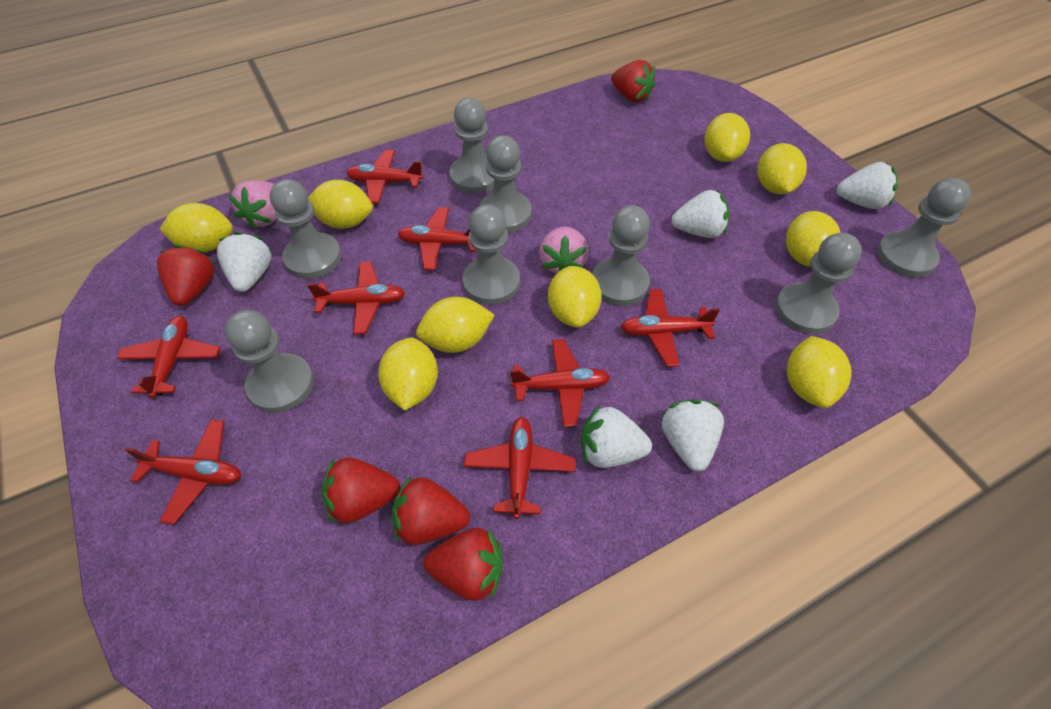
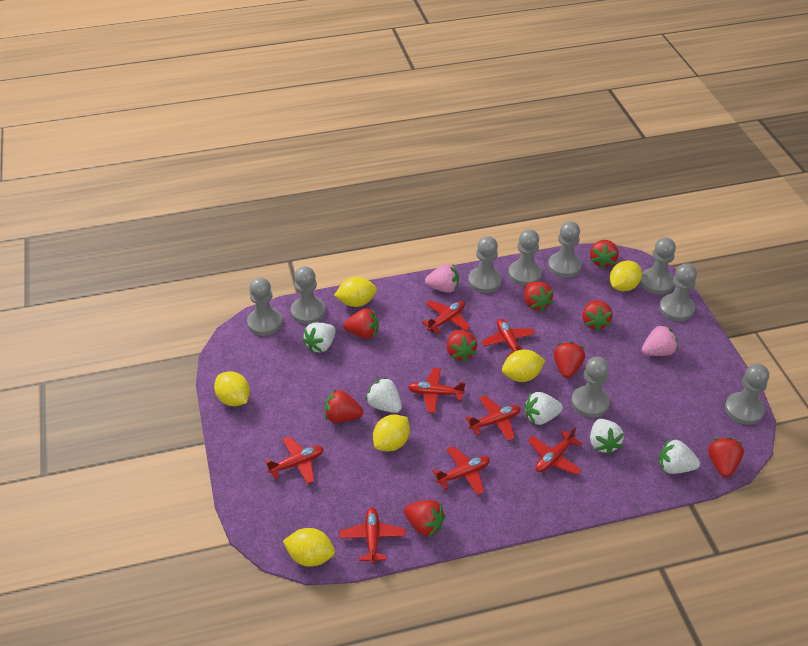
grey pawn: [225,310,314,413] [270,179,341,279] [450,98,494,194] [462,204,520,305] [479,135,532,233] [592,205,650,306] [775,233,862,334] [877,178,971,278] = 8 -> [247,277,282,336] [291,266,326,324] [468,236,502,293] [508,229,542,286] [548,221,582,278] [571,357,610,418] [640,237,676,294] [659,263,697,321] [725,364,769,425] = 9
red strawberry: [157,245,215,306] [322,458,400,524] [392,476,470,545] [424,528,503,601] [611,60,656,102] = 5 -> [325,390,363,423] [343,309,379,339] [404,500,445,537] [447,330,477,362] [524,282,553,311] [554,342,585,378] [582,300,613,331] [590,240,619,269] [708,437,744,477] = 9
yellow lemon: [160,203,233,253] [308,180,373,229] [378,337,438,411] [416,297,494,353] [548,266,602,328] [704,113,750,162] [758,143,807,194] [786,211,841,267] [787,336,852,408] = 9 -> [214,371,250,406] [283,528,335,567] [334,277,377,307] [373,415,410,451] [502,349,545,382] [610,261,642,291] = 6

